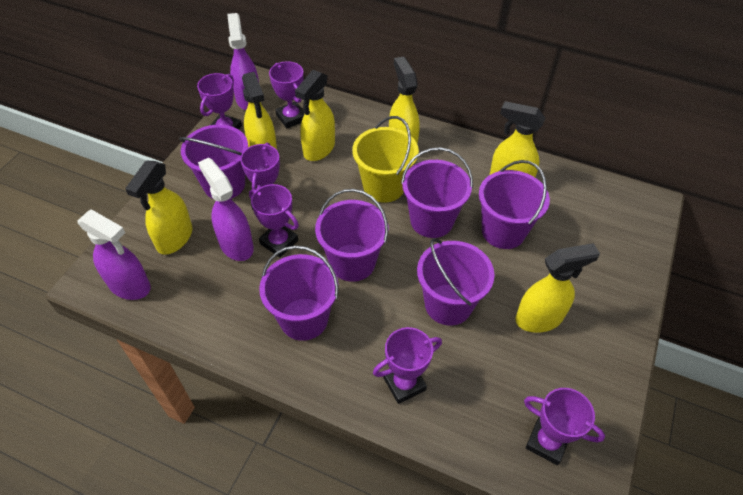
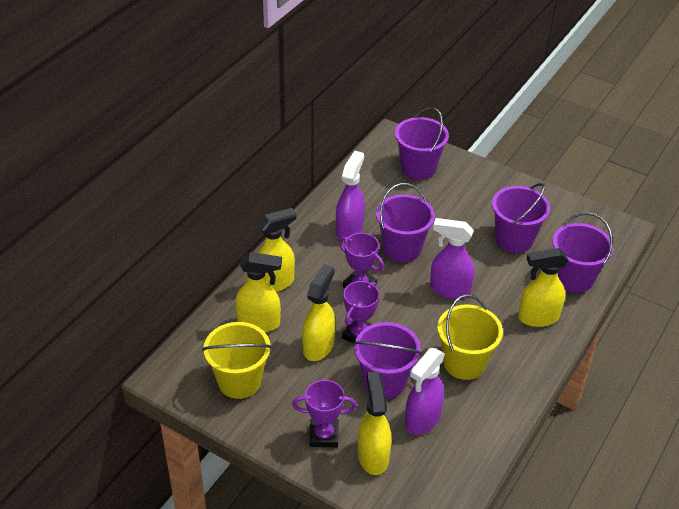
purple bucket: [179,125,248,199] [259,245,339,341] [315,189,389,282] [401,147,473,238] [417,238,495,326] [479,160,550,249] = 6 -> [353,322,422,399] [376,183,435,262] [395,107,449,180] [492,183,550,253] [552,212,614,293] = 5
purple trophy: [197,73,242,130] [240,142,280,210] [249,184,299,257] [269,61,305,128] [373,327,442,404] [524,388,605,465] = 6 -> [292,380,357,447] [339,233,384,288] [342,281,379,343] = 3
yellow bucket: [352,116,419,203] = 1 -> [202,322,272,399] [437,295,503,380] = 2
yellow spray bottle: [125,161,192,255] [242,72,277,150] [295,70,335,161] [389,56,420,145] [490,101,545,177] [515,243,600,333] = 6 -> [235,252,282,332] [257,208,297,292] [302,264,335,361] [358,371,391,475] [518,248,569,327] = 5

